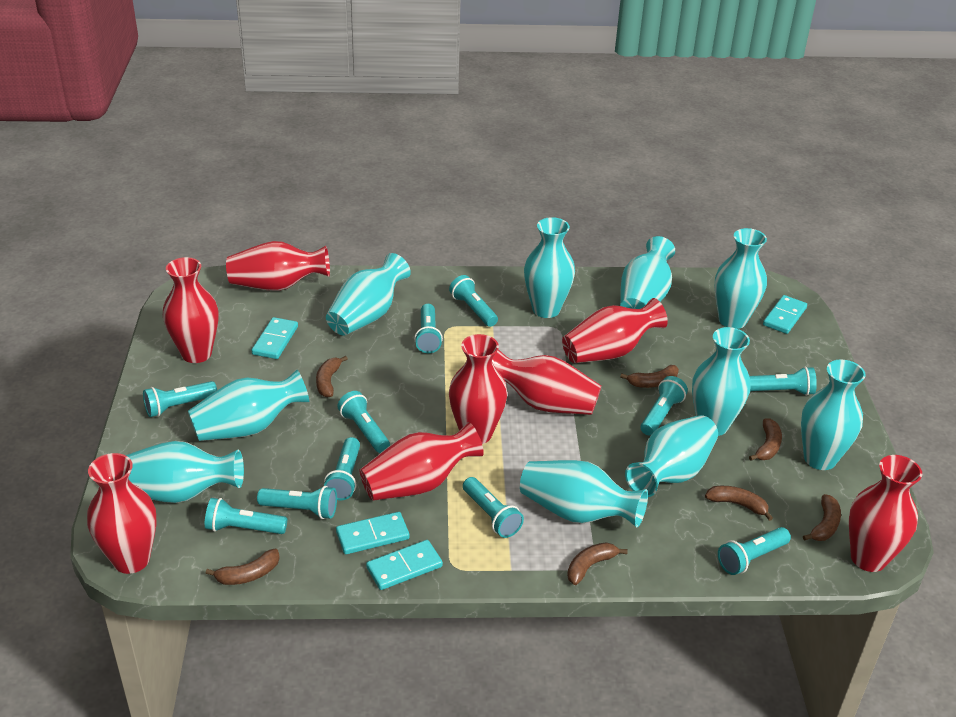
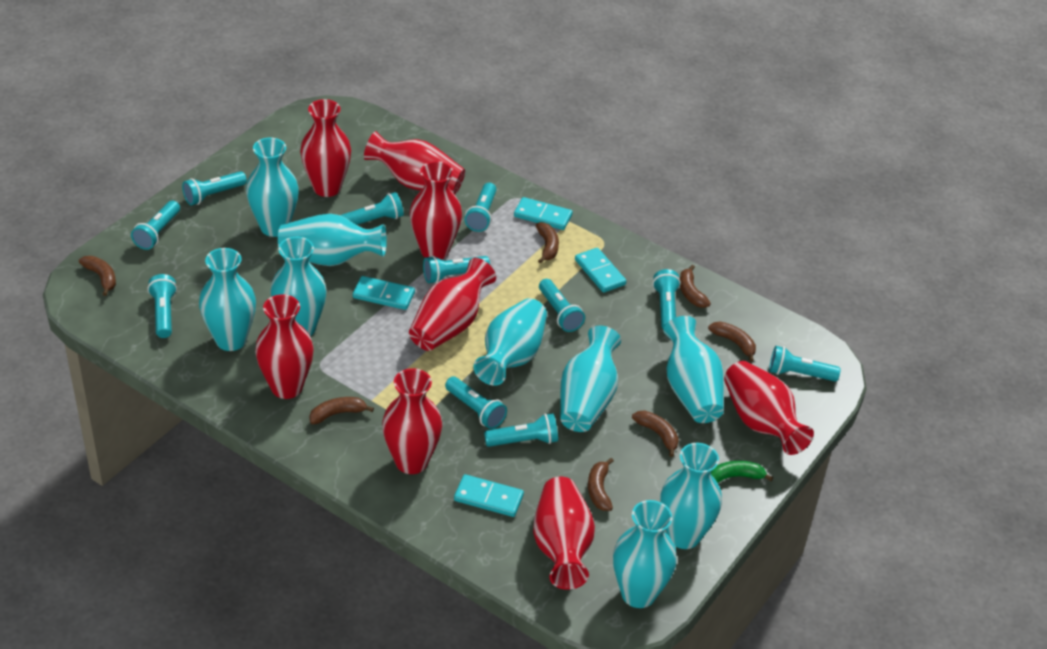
green banana: none = 0 -> [710,461,773,483] = 1
turquoise vase: [126,441,244,503] [188,369,309,441] [326,253,411,336] [520,460,648,527] [524,217,575,318] [620,236,675,309] [625,415,718,497] [692,327,750,436] [715,228,767,329] [801,359,866,470] = 10 -> [199,248,256,351] [246,138,299,237] [270,237,326,336] [278,214,387,266] [473,298,547,386] [560,325,621,432] [613,500,677,608] [660,443,722,549] [663,316,724,423] = 9

